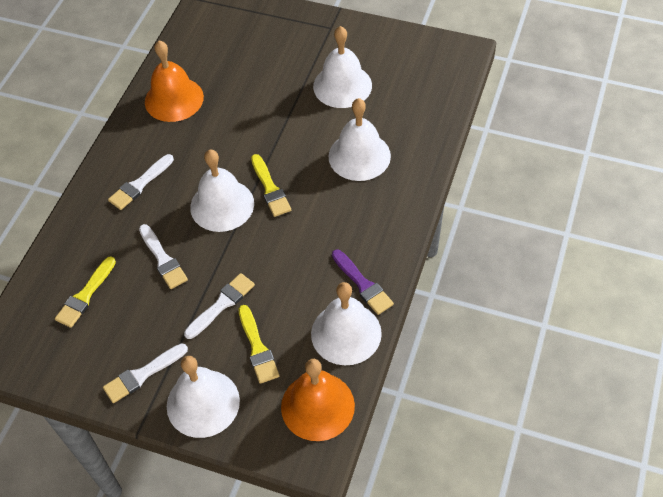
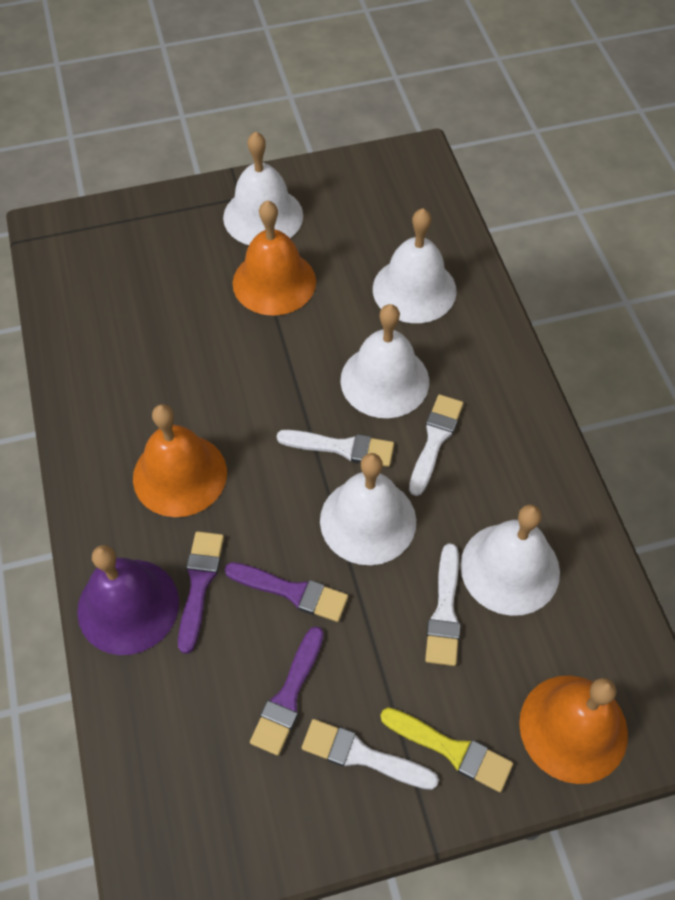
orange bell: [145,40,204,122] [281,359,355,441] = 2 -> [133,404,227,517] [233,200,316,316] [519,676,628,784] = 3
purple bell: none = 0 -> [77,545,179,655] = 1
purple brush: [332,249,394,315] = 1 -> [178,531,224,654] [225,562,348,622] [250,627,324,756] = 3
yellow brush: [55,256,116,328] [239,305,279,384] [251,154,291,217] = 3 -> [380,708,513,792] = 1

